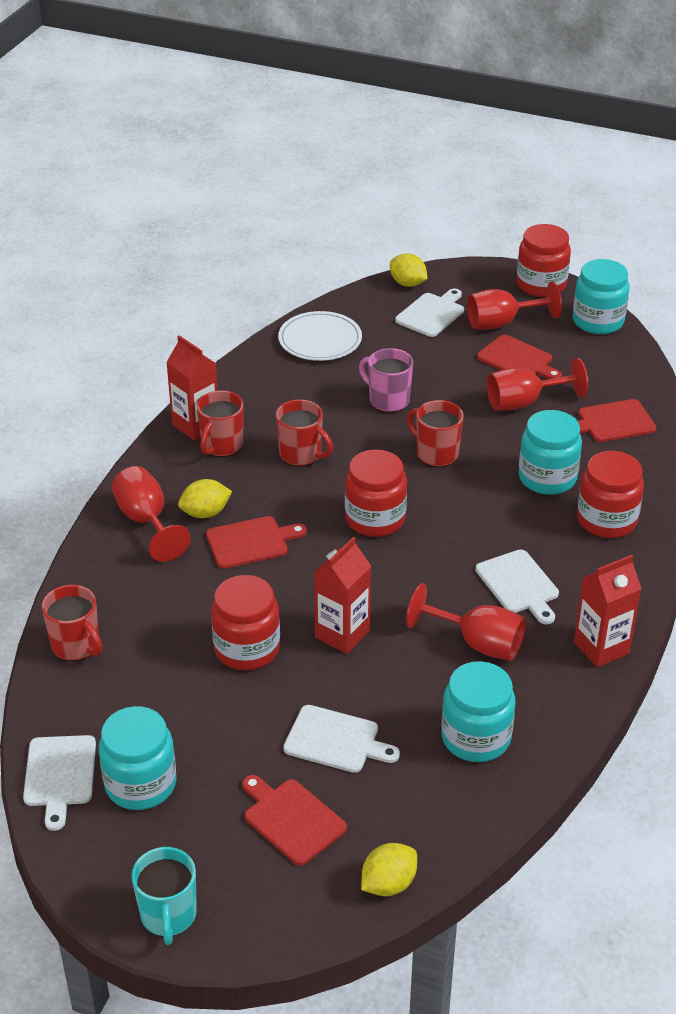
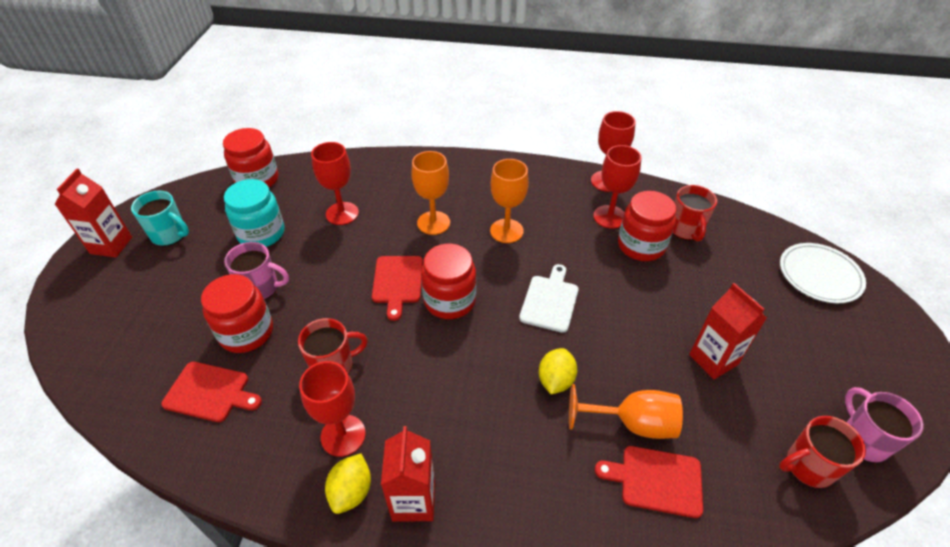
orange goblet: none = 0 -> [411,151,450,235] [490,159,529,243] [569,384,683,439] = 3
pink mug: [359,348,413,413] = 1 -> [224,242,289,300] [845,387,924,463] = 2
red cutting board: [206,516,307,569] [242,775,347,866] [477,335,562,379] [578,399,656,442] = 4 -> [161,362,262,422] [372,256,423,321] [595,446,703,518] = 3
red mug: [42,585,103,661] [197,390,244,457] [276,399,333,467] [407,400,464,467] = 4 -> [298,318,368,374] [673,185,717,242] [779,416,866,488] = 3
turquoise jar: [99,706,177,810] [441,661,515,762] [518,410,582,495] [573,259,630,334] = 4 -> [224,179,284,247] = 1
white cutting board: [23,735,96,831] [283,705,400,773] [395,289,464,337] [475,549,559,624] = 4 -> [519,264,578,333] = 1
yellow lemon: [178,479,232,518] [361,843,417,896] [390,253,427,287] = 3 -> [325,454,371,514] [539,348,577,394] = 2

